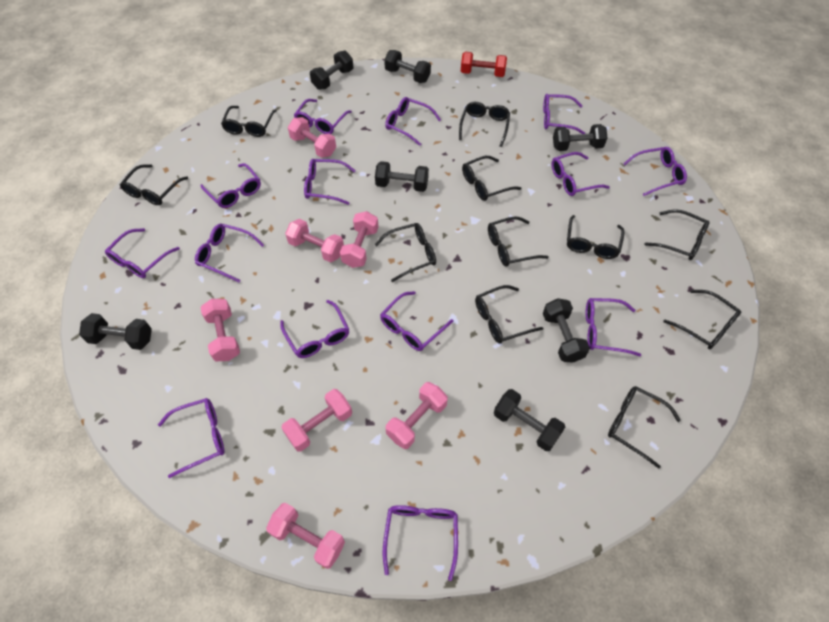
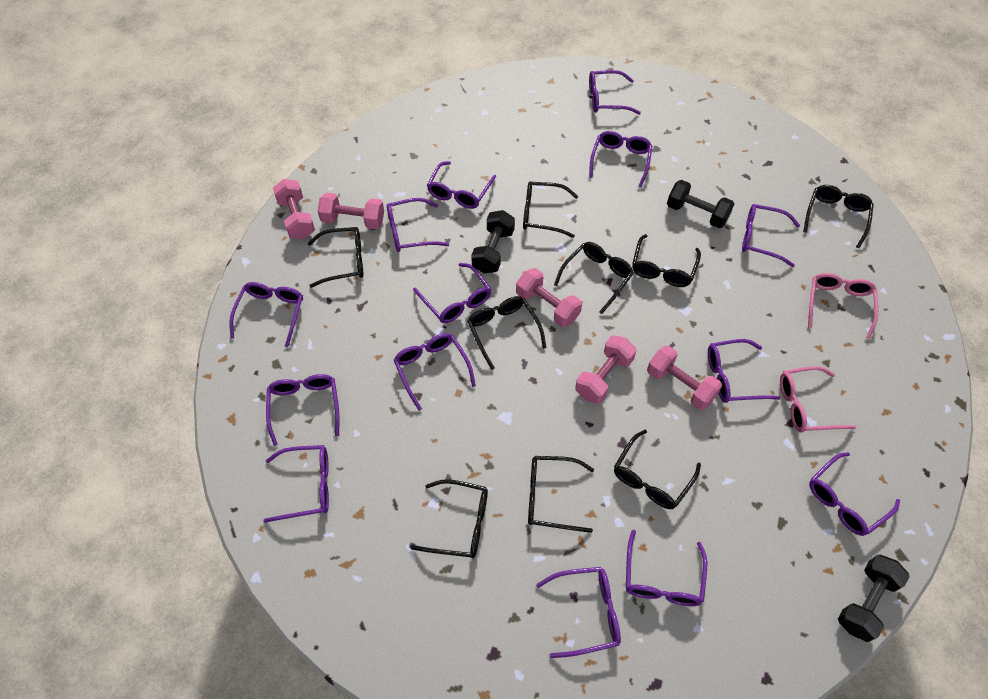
black dumbbell: [79,313,152,350] [310,51,353,90] [375,161,429,192] [384,50,431,83] [494,389,565,451] [543,298,590,363] [553,124,607,151] = 7 -> [471,210,515,273] [667,180,734,228] [838,555,910,642] = 3
black glasses: [120,164,188,205] [221,106,277,137] [375,223,436,282] [459,102,510,147] [462,156,522,201] [475,285,543,343] [488,216,549,267] [567,215,625,259] [608,386,681,469] [645,209,710,260] [663,290,741,350] = 11 -> [308,227,364,288] [410,479,488,558] [467,296,546,370] [523,182,578,238] [528,456,594,533] [554,242,634,314] [614,430,701,509] [632,234,701,287] [803,185,874,248] = 9
pink dumbbell: [200,299,240,361] [266,503,345,569] [281,389,352,452] [285,219,344,263] [288,117,336,158] [340,211,379,268] [386,382,448,449] = 7 -> [273,179,315,239] [318,193,384,230] [516,268,582,327] [575,335,637,404] [647,346,722,410] = 5
pink glasses: none = 0 -> [780,366,856,433] [808,273,878,339] = 2
red dumbbell: [461,52,507,77] = 1 -> none = 0

